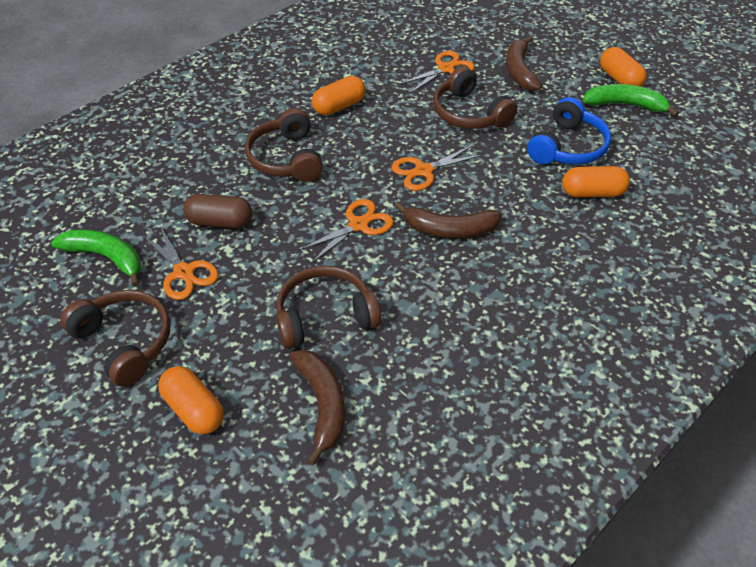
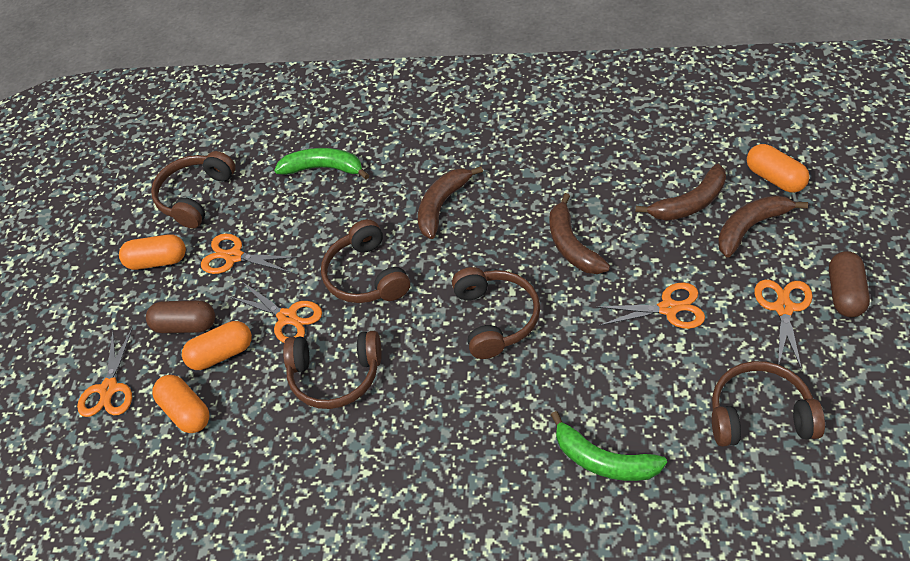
blue headphones: [527,97,611,165] = 1 -> none = 0
brown banana: [290,350,345,465] [395,202,502,238] [506,36,542,91] = 3 -> [418,166,483,239] [550,193,610,274] [635,164,726,221] [718,195,808,258] = 4
brown capsule: [183,194,252,228] = 1 -> [146,300,215,333] [829,251,870,318] = 2
brown headphones: [60,290,171,387] [245,108,323,182] [276,266,381,349] [433,66,518,129] = 4 -> [151,151,236,229] [283,331,382,409] [321,219,410,303] [452,267,540,359] [712,361,825,447] = 5
orange scissors: [142,226,219,300] [298,199,394,263] [391,145,483,191] [399,51,475,93] = 4 -> [77,328,133,417] [201,234,298,274] [230,282,322,343] [597,282,705,329] [754,280,813,370] = 5

